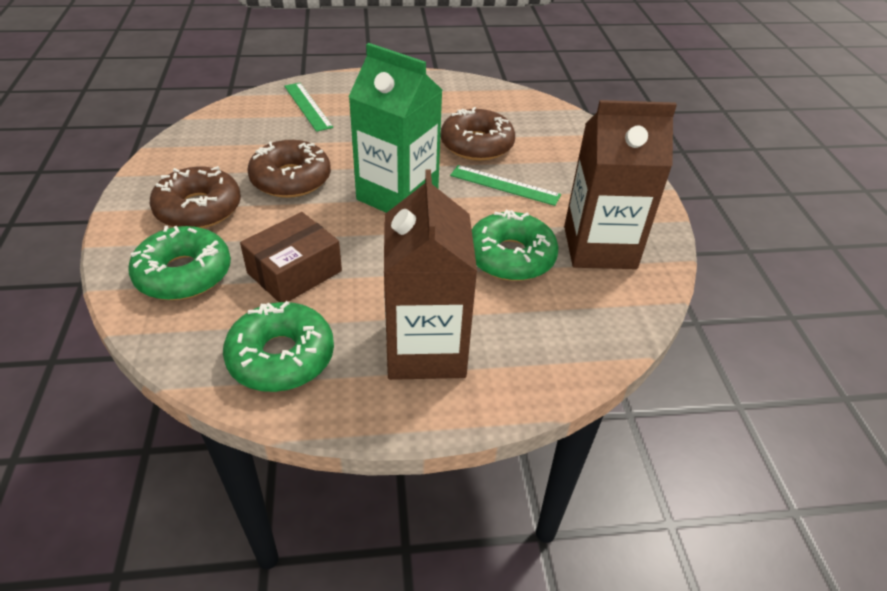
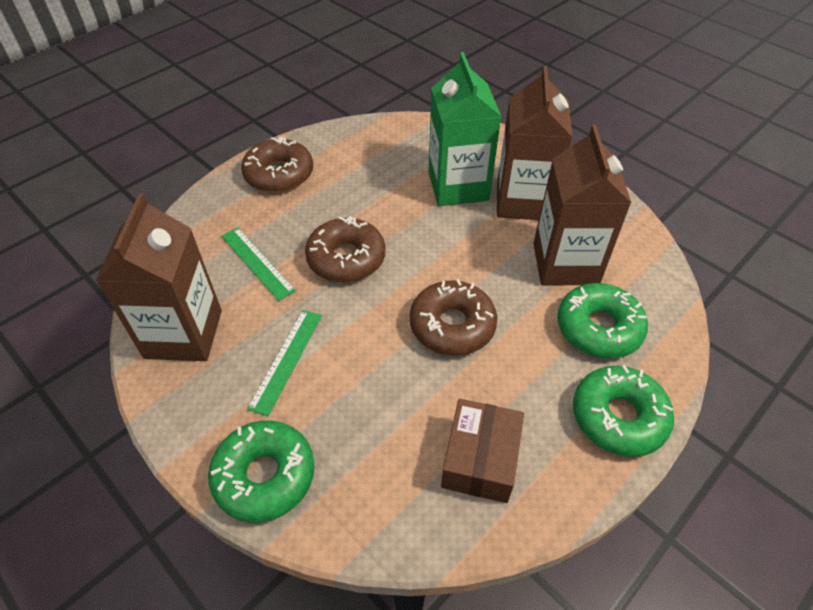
brown carton: [384,170,477,380] [564,100,677,269] = 2 -> [95,193,222,361] [497,66,573,220] [534,125,631,285] = 3

